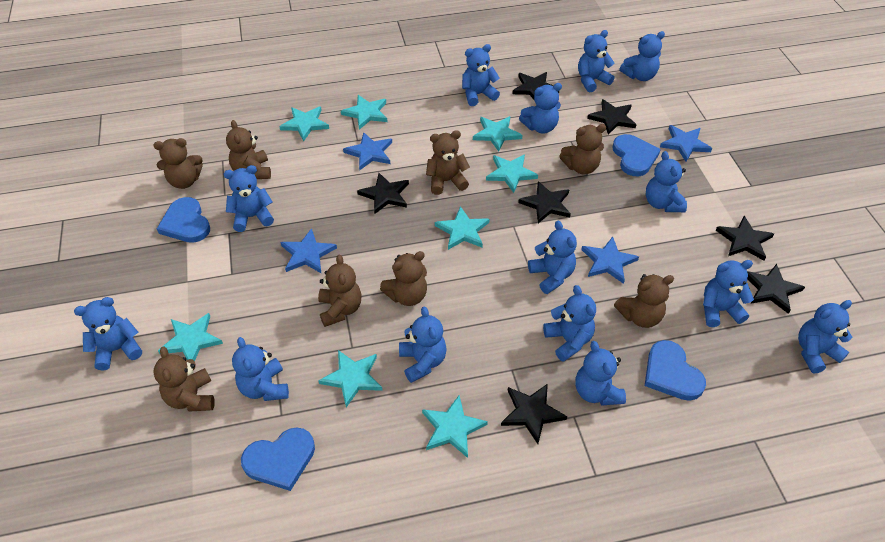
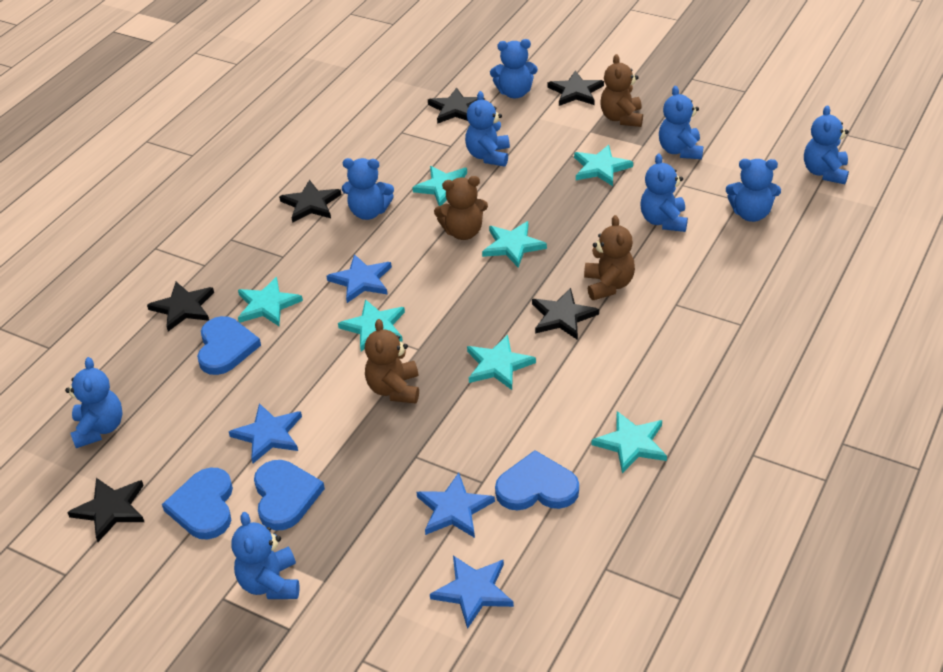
black star: [357,173,409,214] [501,384,567,444] [512,72,559,100] [518,181,571,223] [587,99,637,135] [716,216,774,261] [747,264,805,314] = 7 -> [67,478,144,542] [147,282,214,331] [279,180,341,223] [428,87,485,124] [532,288,599,340] [547,71,604,106] = 6
blue teddy bear: [74,297,142,371] [224,165,274,232] [232,337,289,401] [399,306,447,383] [462,44,500,106] [519,83,562,134] [528,221,577,294] [543,285,596,362] [576,341,626,406] [578,30,615,92] [619,31,665,81] [646,151,687,212] [703,260,754,327] [798,300,852,374] = 14 -> [65,357,123,448] [231,512,300,599] [342,158,394,220] [465,91,510,167] [490,39,538,98] [640,154,688,232] [659,86,703,159] [726,159,781,222] [804,105,849,184] = 9
brown teddy bear: [153,347,215,412] [154,138,203,189] [226,120,271,179] [318,254,362,327] [380,251,427,306] [426,130,470,195] [559,124,606,175] [614,274,674,328] = 8 -> [365,319,419,404] [434,176,488,240] [584,215,635,300] [600,54,643,127] = 4
turquoise star: [158,313,223,361] [279,107,329,141] [318,350,383,407] [341,95,388,130] [422,395,488,458] [435,206,489,250] [473,116,523,152] [486,154,538,193] = 8 -> [238,277,303,326] [338,299,405,352] [412,166,467,206] [467,335,536,390] [482,221,547,268] [574,145,633,186] [592,411,667,473] = 7

